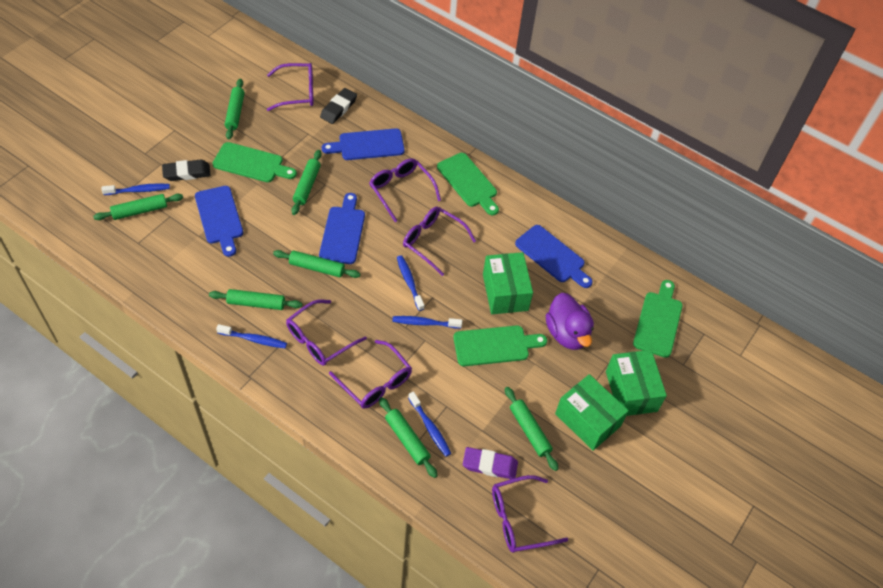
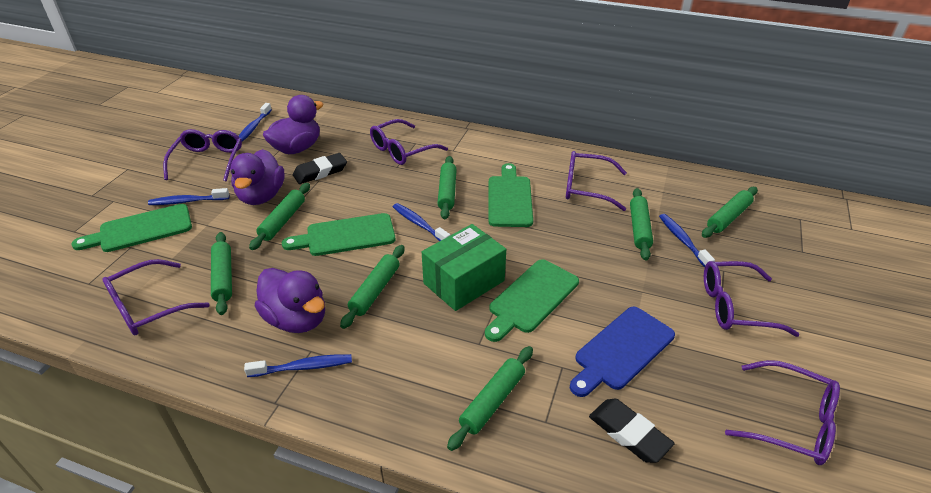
blue cutting board: [195,186,243,257] [319,193,365,264] [322,129,405,160] [515,225,593,288] = 4 -> [570,307,675,397] = 1
green box: [483,252,533,314] [555,374,629,451] [606,350,667,416] = 3 -> [422,224,506,311] = 1
purple duck: [546,293,594,350] = 1 -> [230,149,285,205] [255,268,325,333] [263,95,323,154] = 3
purple eraser: [463,447,518,479] = 1 -> none = 0

